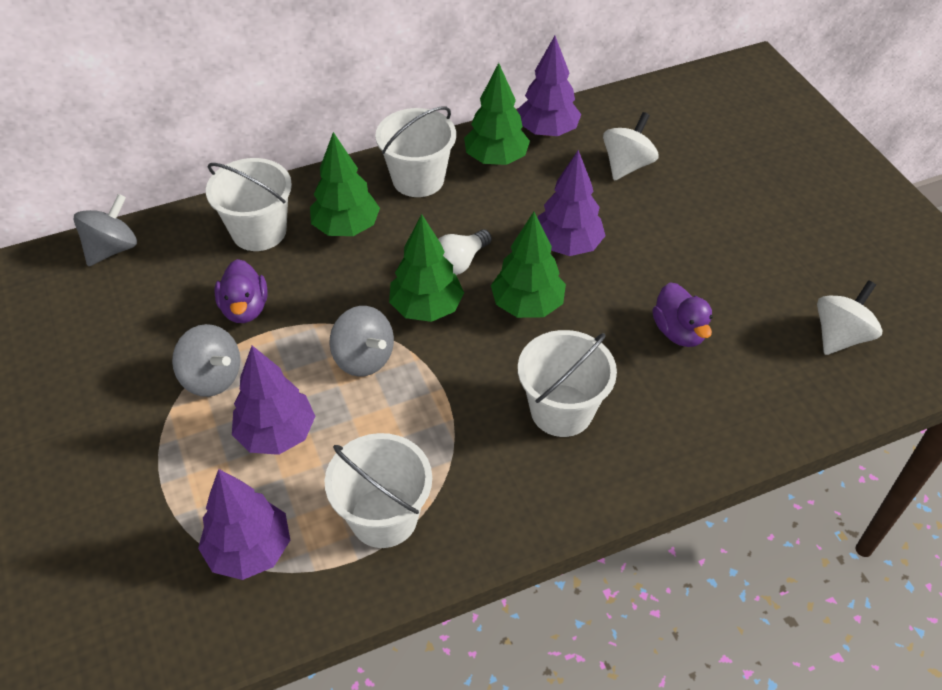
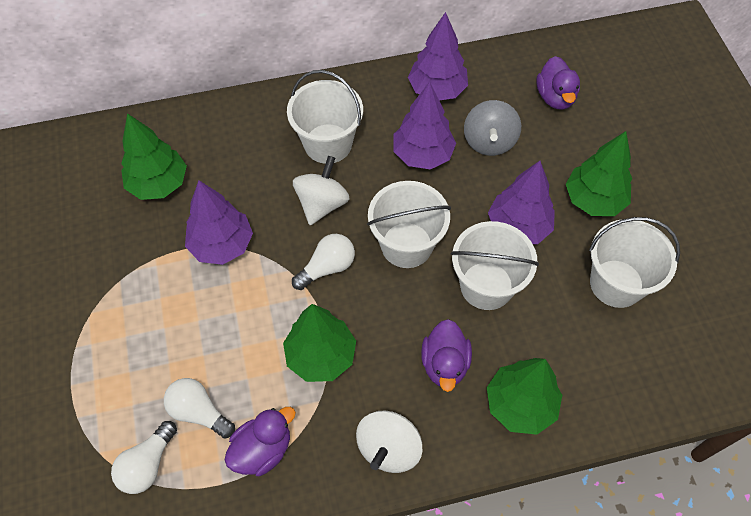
grey spinning top: [74,194,137,266] [172,324,240,397] [330,306,394,377] = 3 -> [464,100,521,156] = 1
purple duck: [214,259,267,323] [652,282,713,347] = 2 -> [225,407,296,476] [421,319,472,392] [536,56,580,110] = 3
white light bulb: [438,230,492,275] = 1 -> [111,421,177,494] [164,378,235,439] [292,234,355,290] = 3

